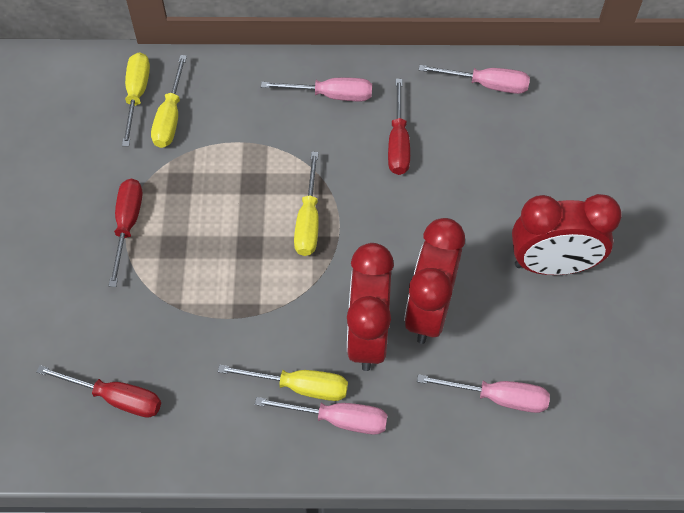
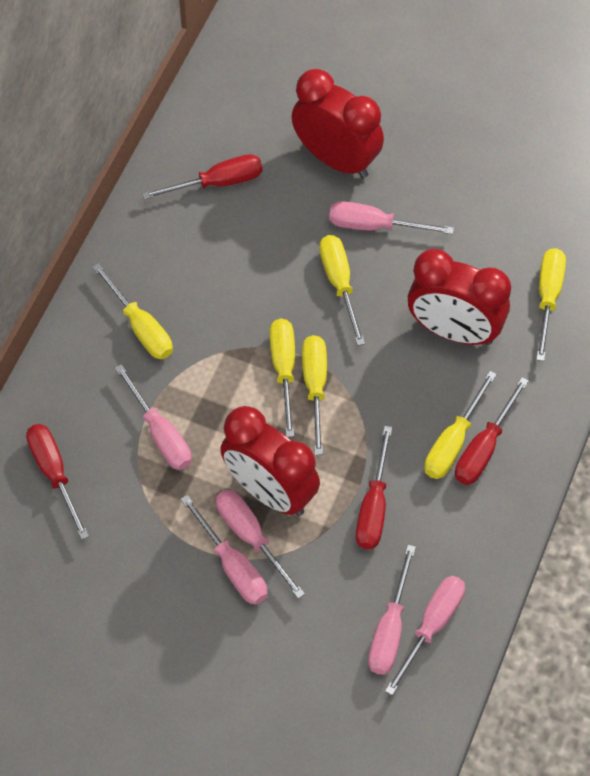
pink screwdriver: [255,397,388,435] [261,77,372,101] [417,374,550,413] [419,65,530,94] = 4 -> [115,364,192,470] [181,495,268,605] [216,489,305,599] [329,201,454,234] [368,545,416,675] [385,576,465,695] = 6
red screwdriver: [36,365,161,418] [109,179,143,287] [388,79,410,175] = 3 -> [26,424,89,540] [142,154,263,200] [356,426,392,549] [455,377,529,485] = 4
yellow screwdriver: [122,52,150,146] [151,55,187,148] [218,365,348,401] [294,152,319,256] = 4 -> [93,263,173,359] [270,318,295,437] [302,335,327,455] [319,235,365,346] [424,371,497,479] [536,248,566,361] = 6

